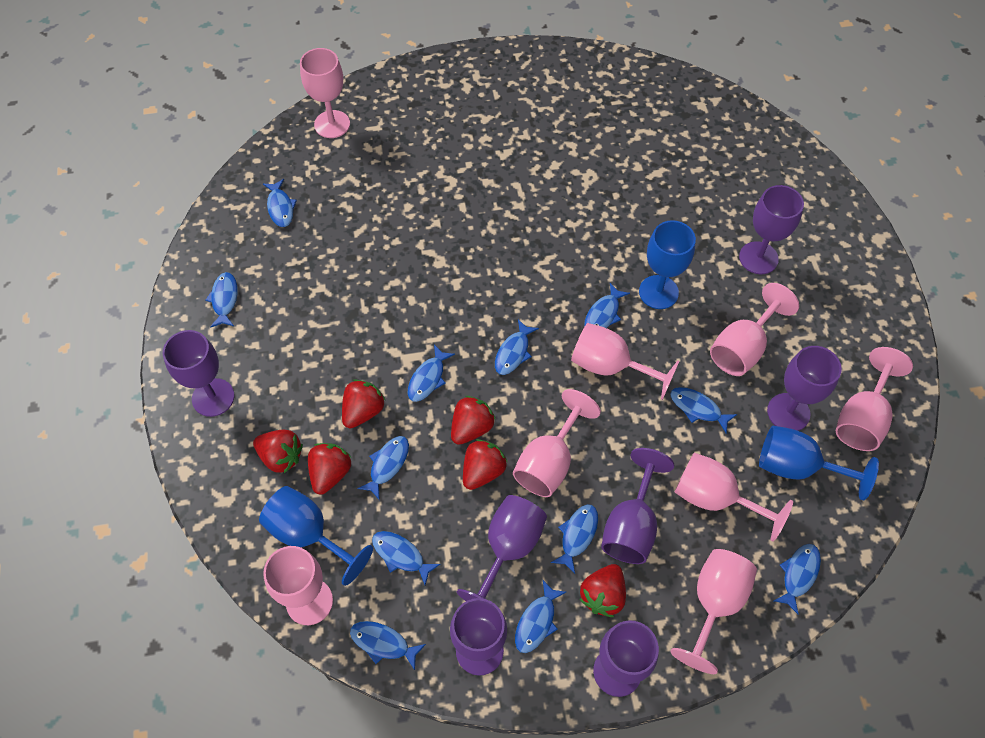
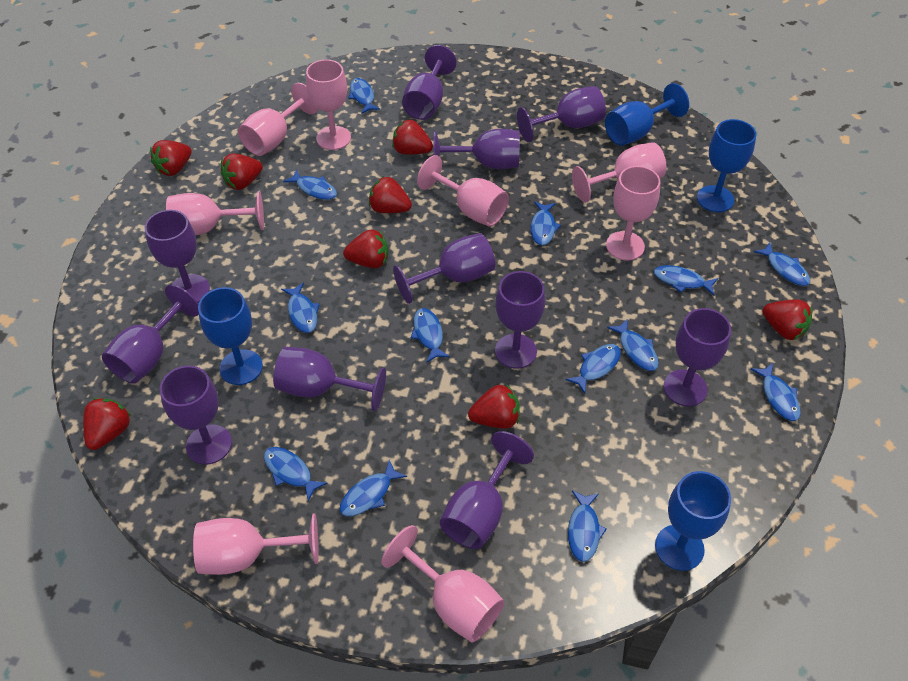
blue fish: [205,272,238,327] [263,179,297,227] [350,621,426,670] [357,436,409,500] [372,531,441,585] [407,345,455,402] [495,320,539,375] [515,580,566,653] [551,504,598,574] [584,283,630,328] [670,387,737,433] [774,544,821,615] = 12 -> [264,447,327,502] [281,283,320,333] [283,169,337,200] [340,460,407,516] [348,78,380,114] [411,308,450,363] [531,201,561,246] [566,344,621,394] [568,491,607,562] [607,319,659,371] [654,265,718,295] [751,363,801,421] [754,242,810,286] = 13
blue goblet: [259,486,373,586] [639,220,696,309] [759,426,879,501] = 3 -> [198,287,263,385] [605,83,689,146] [655,471,731,571] [697,119,756,212] = 4
purple goblet: [163,330,234,417] [450,598,507,676] [457,495,547,601] [593,620,659,697] [601,448,674,564] [739,185,804,274] [767,346,842,431] = 7 -> [102,284,199,384] [145,210,210,303] [160,366,232,465] [273,347,386,411] [393,233,495,304] [402,45,457,120] [433,129,519,169] [440,431,534,549] [495,271,545,369] [517,86,606,142] [664,308,731,406] = 11
red strawberry: [253,430,303,473] [308,443,351,495] [342,379,386,429] [451,396,496,445] [463,439,507,490] [580,564,626,617] = 6 -> [83,398,131,450] [150,140,192,176] [221,153,263,190] [343,229,388,268] [369,176,412,213] [392,119,433,155] [468,384,520,429] [762,299,812,340] = 8

